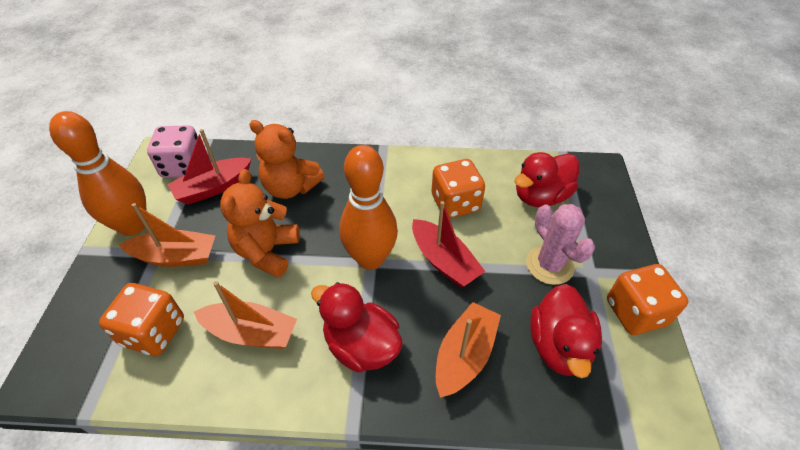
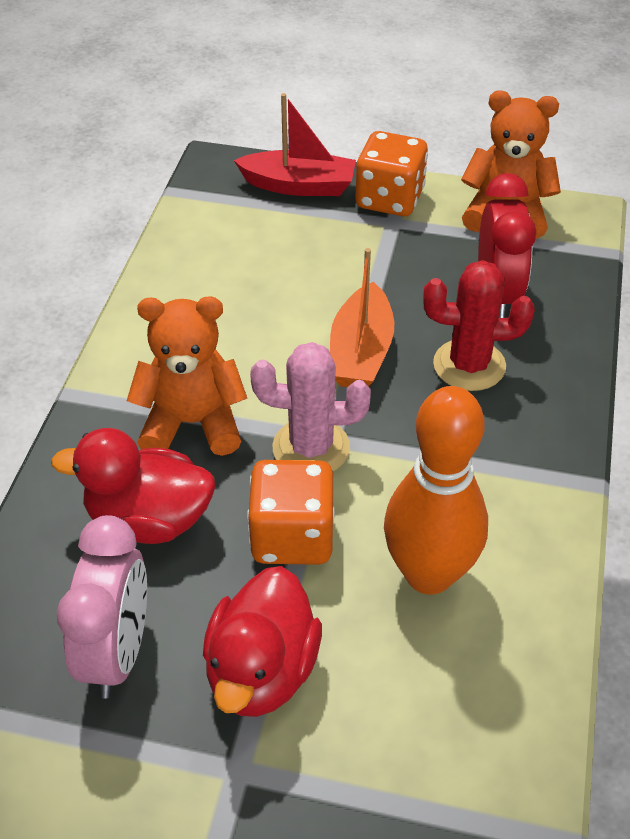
orange boat: [119,203,216,267] [194,281,297,349] [436,302,501,398] = 3 -> [330,248,394,387] = 1
orange bowling pin: [49,111,146,236] [339,145,398,270] = 2 -> [384,386,488,595] = 1
orange dice: [99,283,184,356] [432,159,485,219] [607,264,688,335] = 3 -> [247,460,335,565] [355,131,428,216] = 2
pink clock: none = 0 -> [57,515,147,699] = 1
pink dice: [147,125,198,178] = 1 -> none = 0
red boat: [167,129,251,205] [412,201,486,287] = 2 -> [234,93,356,196] = 1
red cactus: none = 0 -> [423,260,535,391] = 1
red clock: none = 0 -> [478,173,536,318] = 1
red duck: [311,282,403,372] [514,152,579,207] [530,284,602,378] = 3 -> [51,428,215,544] [203,566,322,717] = 2

